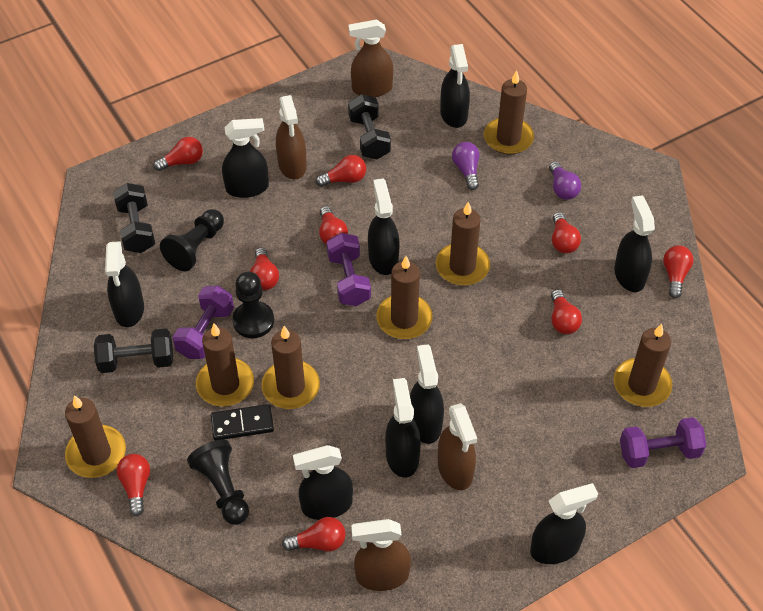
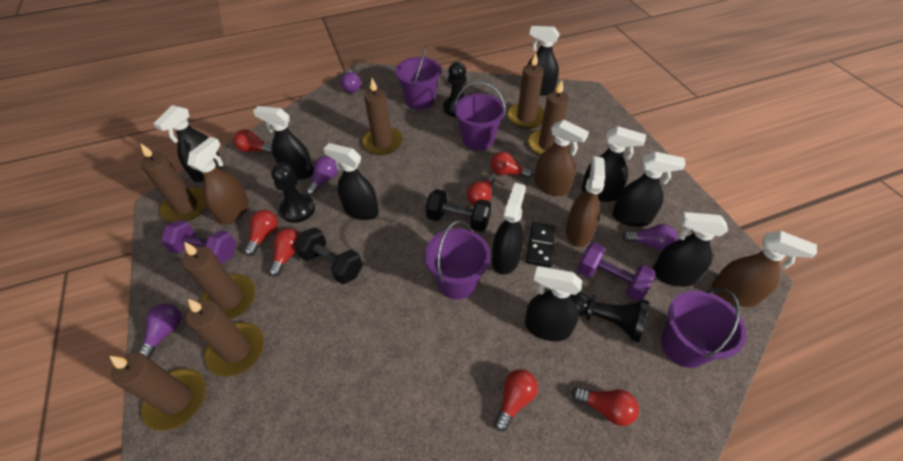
black dumbbell: [94,329,173,373] [113,183,155,253] [348,94,391,159] = 3 -> [294,227,363,285] [426,189,491,232] = 2
purple bucket: none = 0 -> [395,45,441,110] [425,220,491,300] [455,82,506,151] [661,288,747,368] = 4
purple dumbbell: [173,286,234,359] [327,233,371,306] [620,417,706,468] = 3 -> [161,220,237,264] [577,242,656,301] = 2
purple light bulb: [452,142,479,190] [549,161,581,200] = 2 -> [137,304,182,359] [306,156,338,196] [341,70,361,93] [622,224,677,251] = 4
red light bulb: [117,454,150,516] [154,137,203,171] [250,247,279,290] [282,517,346,552] [316,155,366,187] [319,206,348,245] [551,289,582,334] [552,212,581,253] [663,245,693,298] = 9 -> [233,130,273,154] [244,210,278,256] [268,228,300,277] [467,175,495,205] [491,152,533,179] [494,369,538,431] [572,387,639,426] = 7

